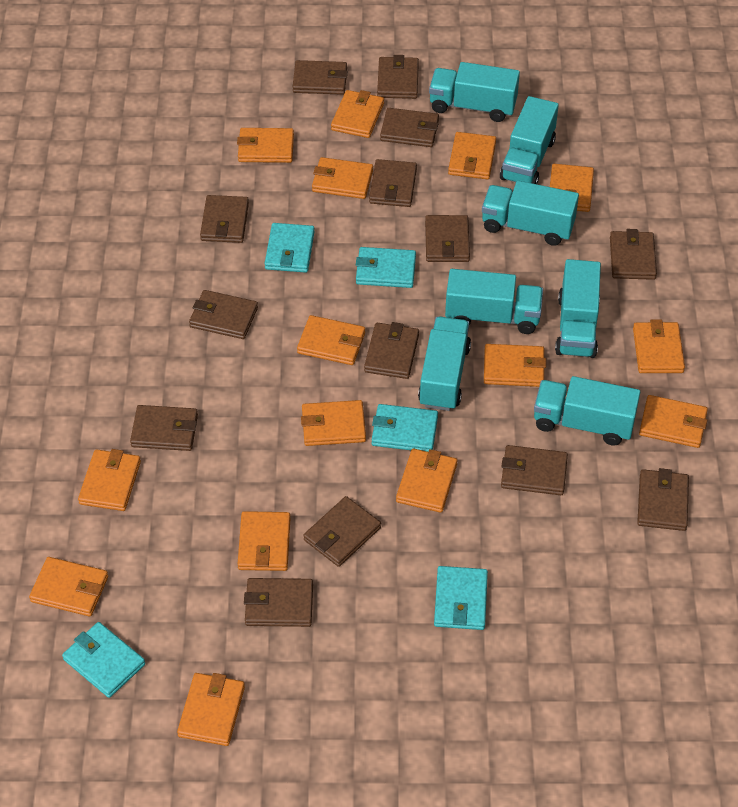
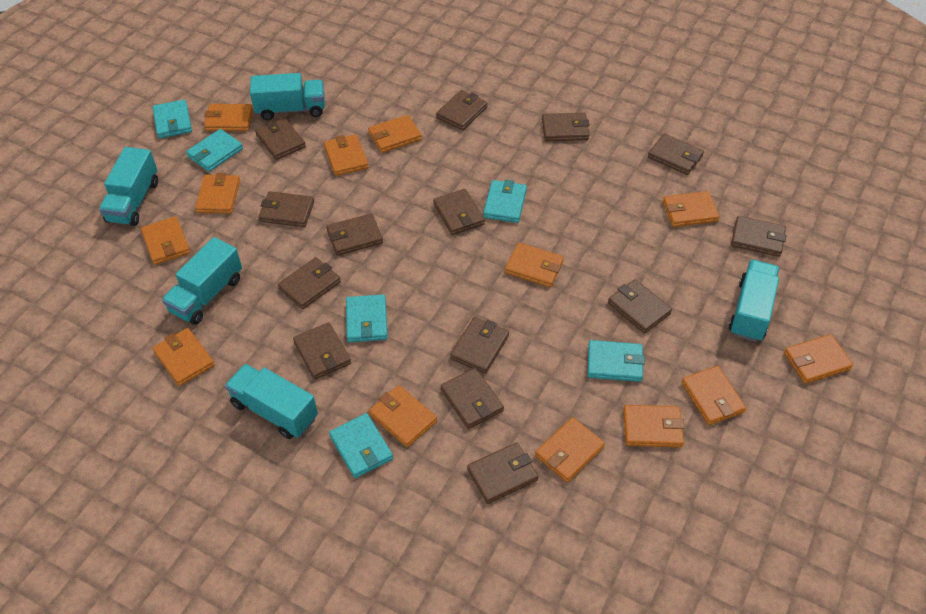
orange wallet: [29,557,108,617] [78,449,141,511] [177,673,245,746] [237,128,294,163] [238,511,291,571] [297,315,365,365] [301,400,366,446] [312,157,373,199] [331,90,384,138] [396,449,457,513] [448,132,496,179] [484,344,546,387] [550,164,594,212] [633,320,685,373] [639,395,708,448] = 15 -> [141,216,190,265] [153,328,215,386] [195,173,240,214] [204,104,253,131] [324,134,369,176] [368,115,422,153] [369,385,437,447] [505,243,564,288] [535,417,605,482] [623,405,685,448] [663,191,720,227] [681,366,746,425] [784,334,853,384] = 13
turquoise truck: [418,317,471,411] [429,62,520,122] [445,269,543,334] [482,181,579,246] [500,96,559,184] [534,376,640,446] [555,259,601,358] = 7 -> [99,147,158,226] [162,237,242,325] [225,364,318,439] [250,73,325,120] [729,260,779,342] = 5
turquoise wallet: [62,622,145,698] [265,223,315,273] [356,247,416,288] [372,404,438,452] [434,566,488,630] = 5 -> [153,100,192,138] [186,129,243,172] [329,413,393,478] [346,294,388,342] [483,180,527,223] [588,340,645,382] = 6

